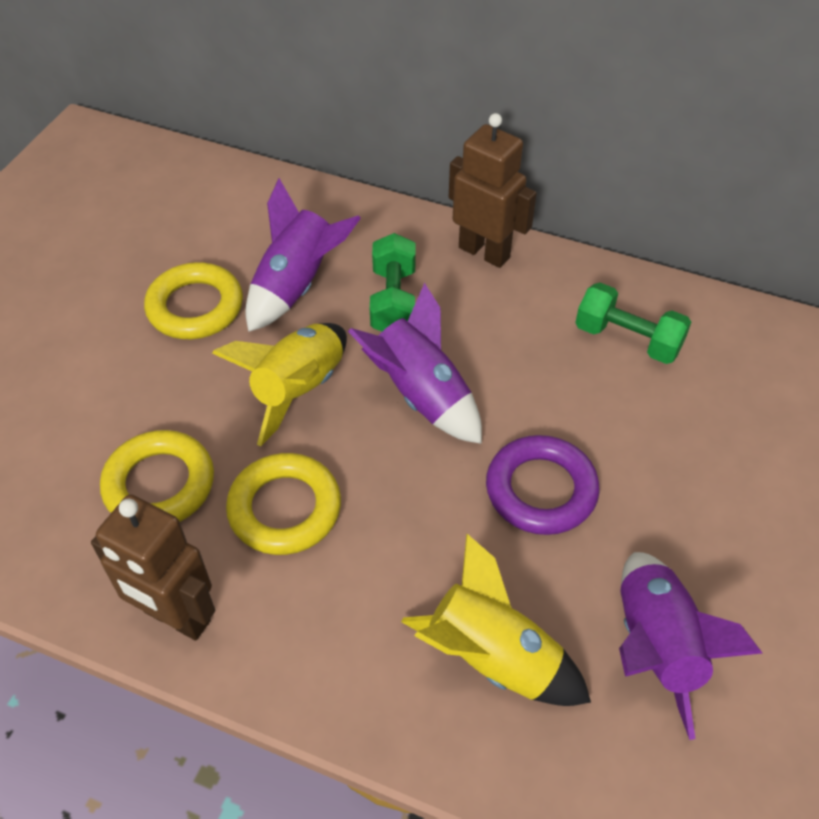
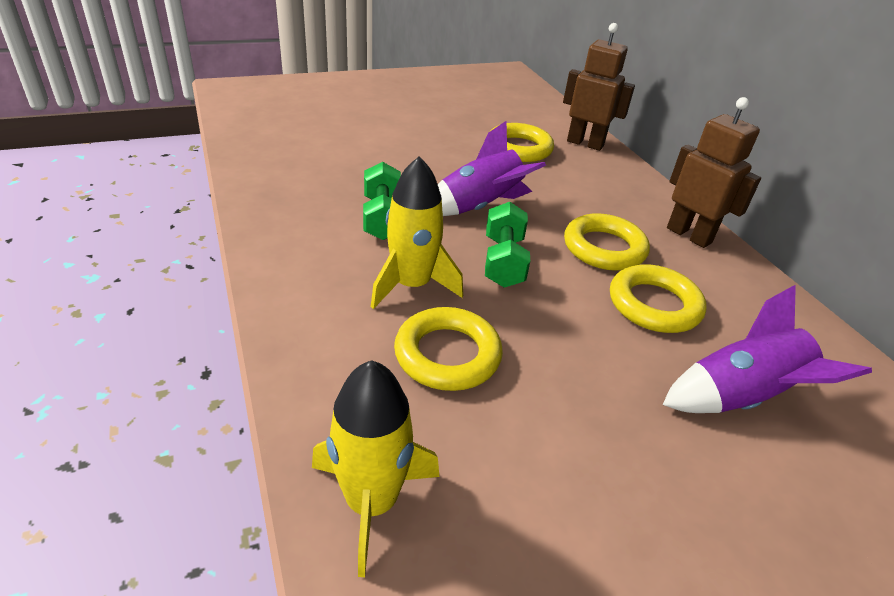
purple ring: [486,435,600,535] = 1 -> none = 0
purple rocket: [245,178,361,332] [348,283,482,444] [619,552,762,740] = 3 -> [438,121,546,216] [663,285,872,413] = 2
yellow ring: [100,430,214,522] [144,262,243,339] [226,453,341,555] = 3 -> [394,307,503,391] [490,123,554,162] [564,213,650,271] [610,264,707,333] = 4

